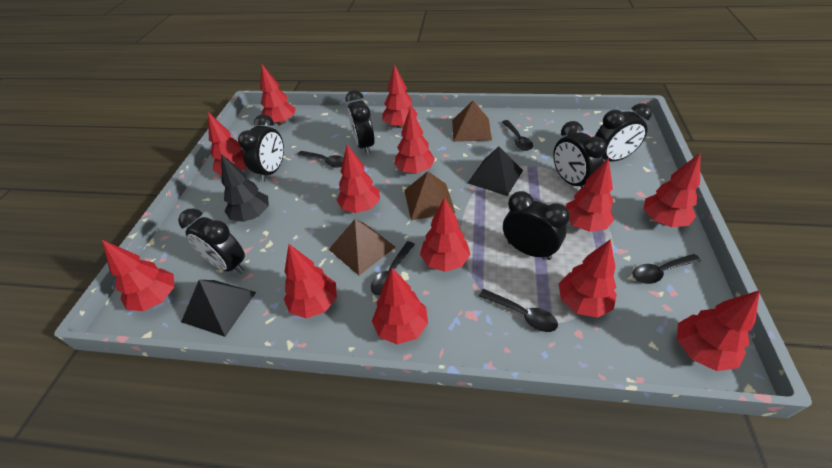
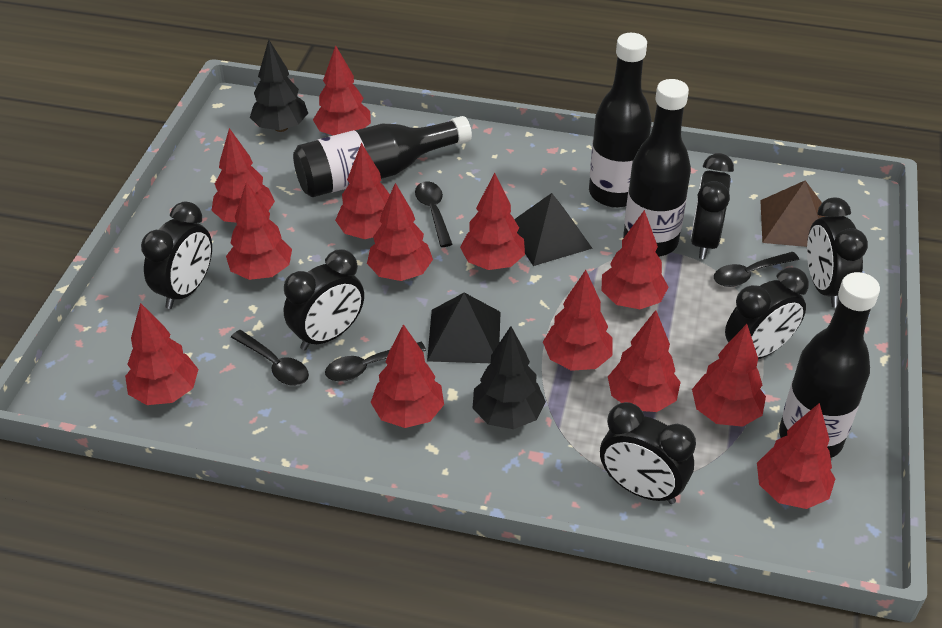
black bottle: none = 0 -> [293,116,472,197] [589,33,651,208] [623,79,691,257] [779,272,880,458] = 4
black spoon: [298,151,344,168] [371,241,415,295] [479,289,558,332] [503,120,533,151] [633,254,701,284] = 5 -> [231,330,309,386] [325,342,426,381] [415,181,453,247] [714,252,799,287] = 4
black tree: [221,154,269,222] = 1 -> [250,39,308,132] [473,326,546,429] = 2
brown pyramid: [329,219,395,275] [404,171,455,220] [452,101,492,142] = 3 -> [760,181,826,247] = 1

